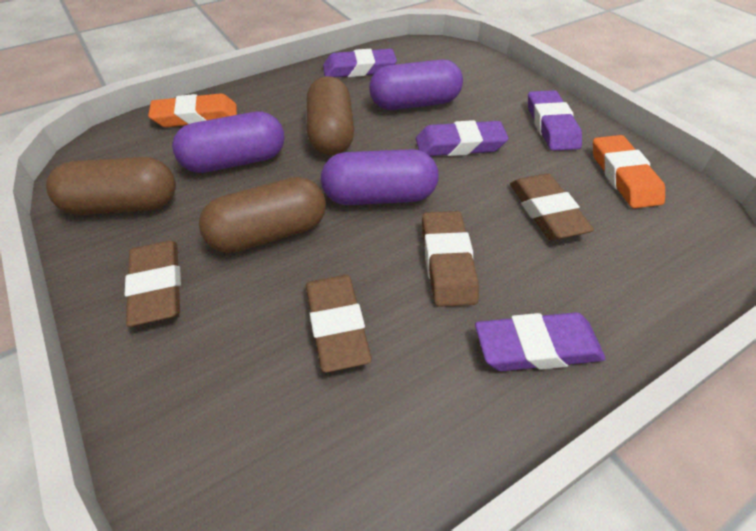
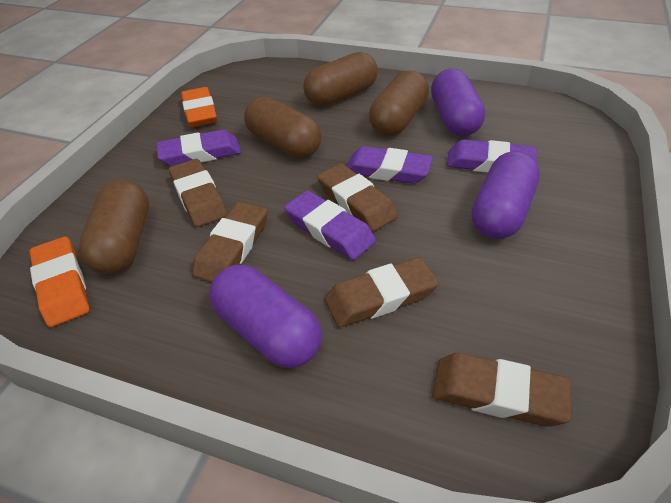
brown capsule: [46,157,176,215] [199,177,326,253] [307,76,354,156] = 3 -> [79,179,149,274] [244,97,321,158] [303,52,378,106] [369,70,429,136] = 4
brown eraser: [125,241,181,327] [306,275,372,373] [422,211,479,307] [510,173,594,240] = 4 -> [169,159,227,227] [192,202,268,282] [317,163,398,232] [325,257,439,328] [432,353,572,426] = 5

